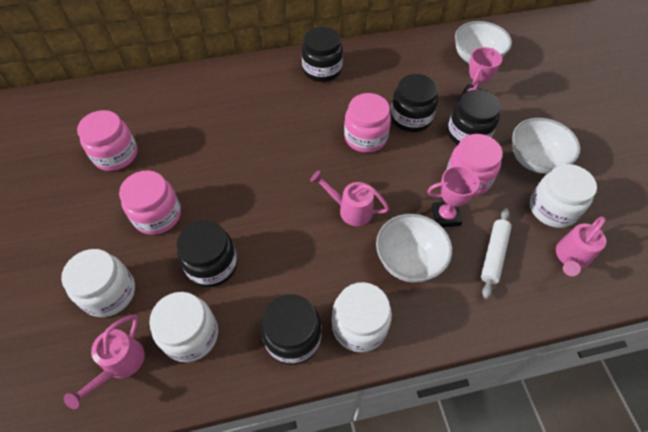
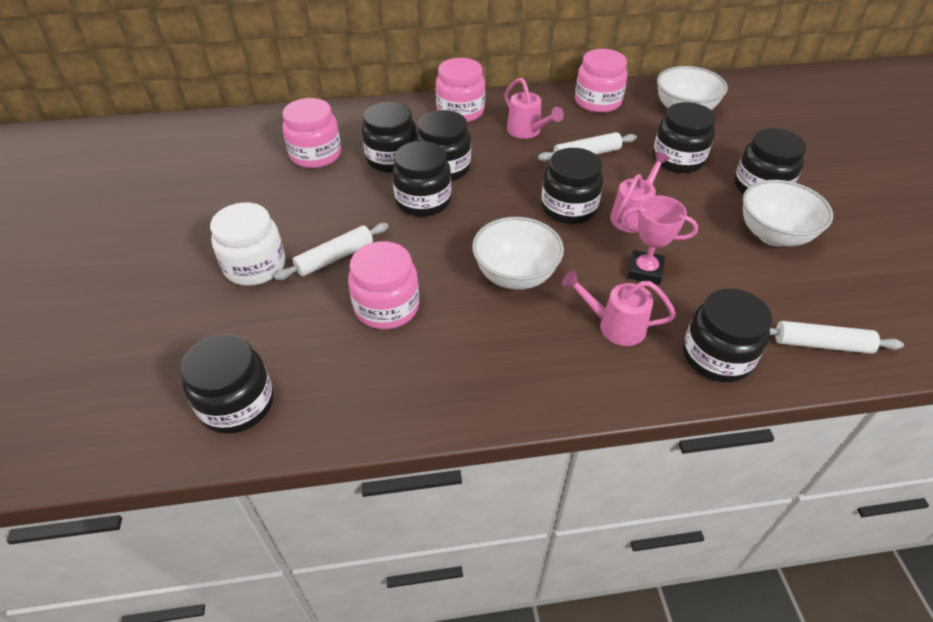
black jar: [177,220,238,287] [261,294,321,365] [302,27,343,82] [390,74,438,132] [448,90,501,145] = 5 -> [180,334,274,434] [362,102,417,173] [392,141,451,217] [416,110,471,181] [541,148,603,224] [653,102,716,173] [683,289,772,382] [734,128,807,194] = 8
pink trophy: [427,166,487,227] [458,47,502,101] = 2 -> [621,196,698,285] = 1
white jar: [61,249,135,317] [149,292,218,362] [332,282,392,352] [530,164,597,228] = 4 -> [210,202,285,286] = 1
white rolling pin: [481,208,512,299] = 1 -> [274,223,389,280] [538,132,637,161] [770,321,904,354] = 3

